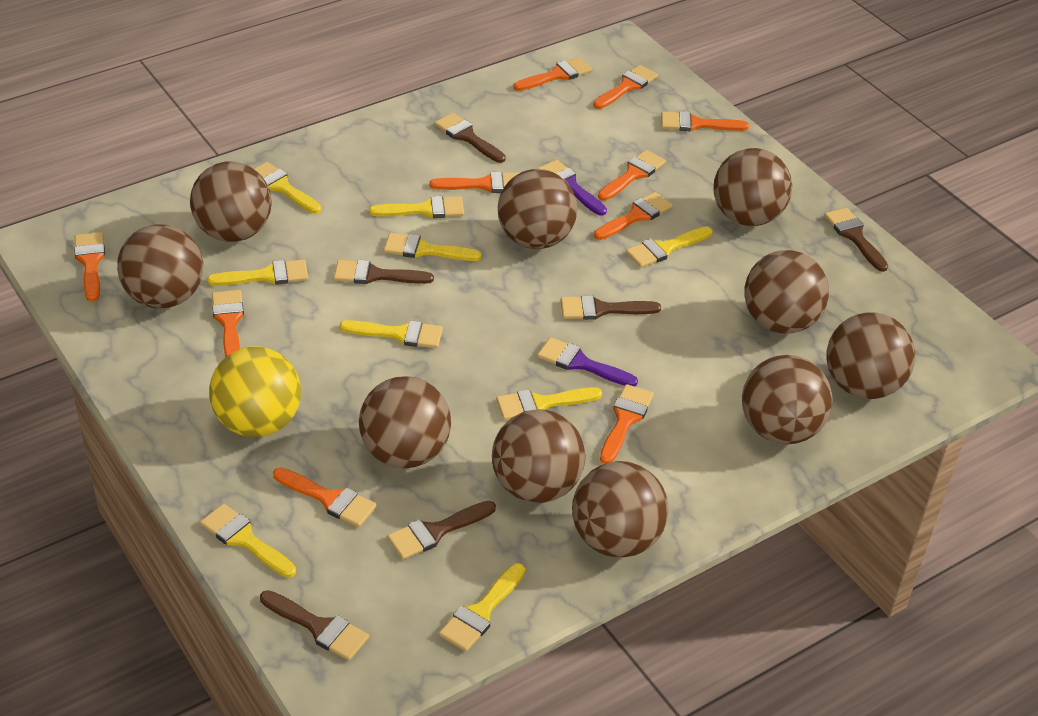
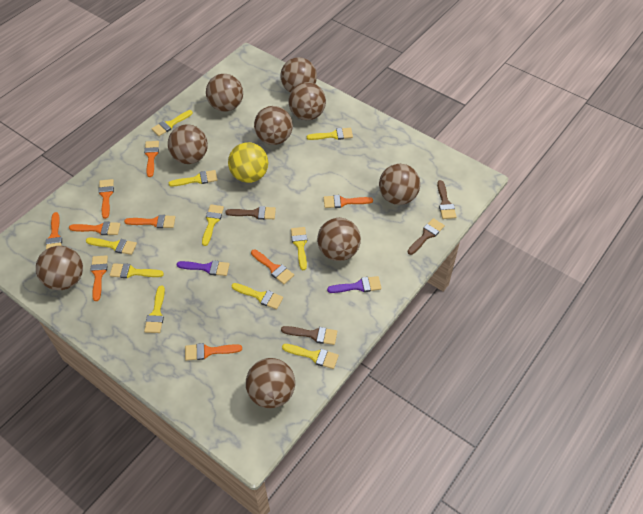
brown ball: [117,224,203,309] [190,161,272,242] [359,376,451,468] [492,409,585,503] [498,169,577,249] [572,461,669,558] [714,148,792,226] [742,355,832,444] [744,250,829,334] [827,313,915,399] = 10 -> [36,246,83,290] [168,124,208,164] [206,74,243,112] [246,358,295,408] [254,106,293,145] [281,57,317,93] [288,82,326,120] [317,218,361,261] [379,164,420,205] = 9
brown brush: [260,590,369,661] [334,260,434,284] [387,501,496,559] [434,113,506,163] [561,295,661,320] [824,208,888,272] = 6 -> [225,206,276,220] [281,326,337,345] [408,218,445,255] [437,180,456,219] = 4
orange brush: [74,232,105,302] [212,290,244,358] [273,468,377,527] [430,171,519,193] [513,57,592,91] [593,65,658,109] [594,192,673,240] [598,150,666,201] [600,384,654,464] [661,111,749,131] = 10 -> [46,212,62,249] [69,221,121,235] [91,255,108,301] [98,179,114,219] [124,215,175,228] [144,141,159,177] [185,343,242,361] [251,249,294,284] [324,195,373,208] = 9
yellow brush: [200,503,296,578] [207,259,308,286] [254,162,321,214] [339,320,443,348] [369,196,464,218] [384,233,482,261] [439,563,525,652] [496,387,602,420] [626,227,712,268] = 9 -> [86,238,137,255] [110,263,164,278] [144,285,165,333] [151,110,193,136] [169,170,218,187] [202,205,224,246] [231,283,283,310] [282,344,339,369] [291,227,307,270] [307,128,353,140] = 10

